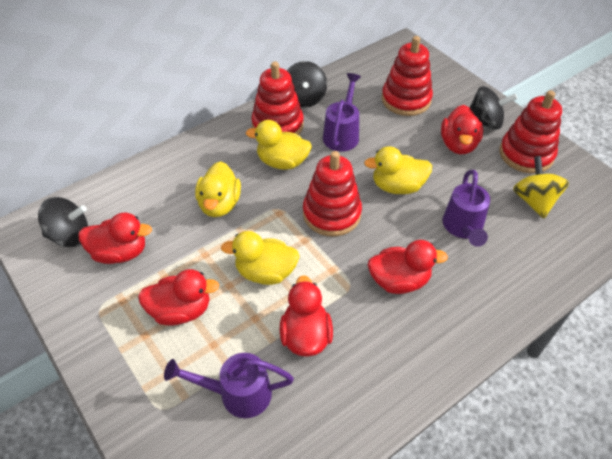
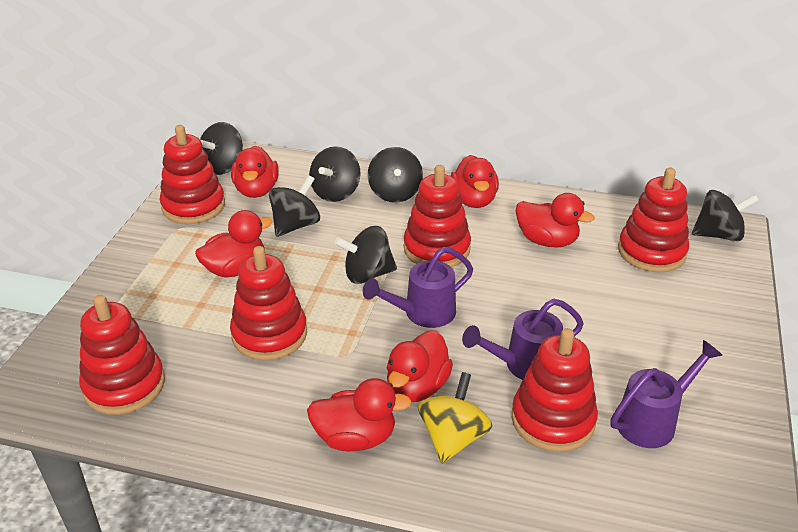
black spinning top: [38,197,88,247] [287,61,327,108] [469,86,517,130] = 3 -> [200,122,243,175] [269,175,320,237] [309,146,361,202] [334,226,397,284] [368,147,423,203] [692,190,759,241] = 6
red duck: [78,212,152,264] [138,269,220,325] [280,275,333,357] [368,240,448,294] [441,105,483,154] = 5 -> [195,210,272,278] [231,146,279,198] [307,378,412,451] [387,330,453,402] [451,155,499,208] [516,193,594,248] = 6
red stacking toy: [251,61,304,135] [303,151,362,236] [382,36,433,116] [500,90,562,173] = 4 -> [79,295,165,415] [160,125,225,224] [230,246,307,361] [404,165,471,267] [512,328,598,452] [618,168,689,272] = 6
yellow duck: [195,161,241,217] [221,231,300,285] [246,120,312,170] [364,146,432,194] = 4 -> none = 0

